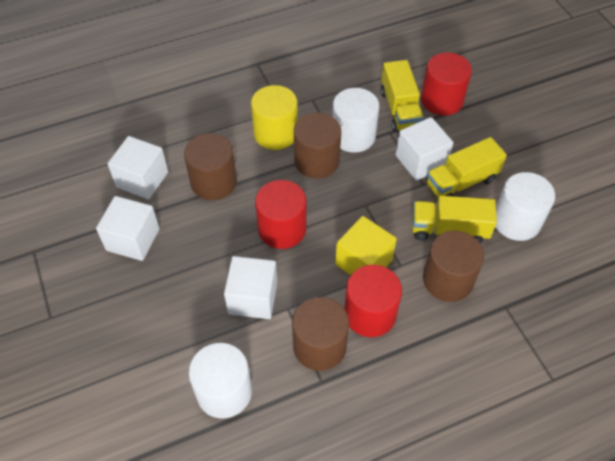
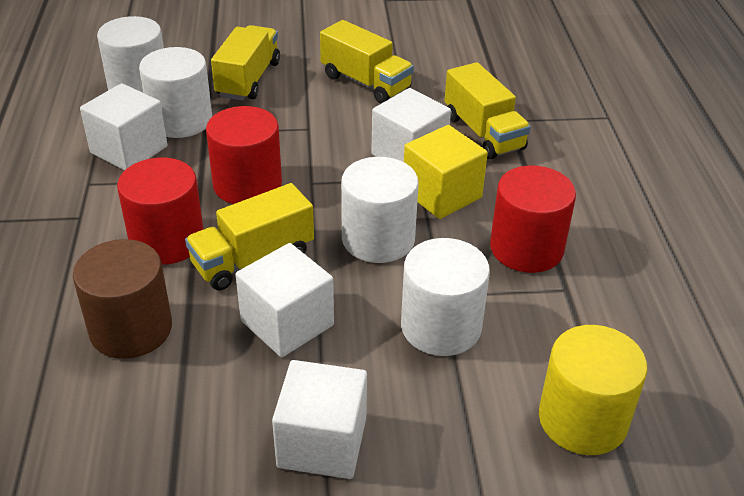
brown cylinder: [184,133,237,200] [292,297,349,371] [294,112,341,178] [423,231,484,302] = 4 -> [73,239,172,359] = 1
white cylinder: [189,343,252,419] [332,88,379,153] [495,172,555,241] = 3 -> [97,16,164,93] [139,47,212,138] [341,157,418,263] [401,238,490,356] = 4
yellow truck: [381,60,424,132] [412,196,497,243] [426,137,507,198] = 3 -> [185,183,314,290] [211,25,280,101] [320,20,414,104] [445,62,531,159] = 4

